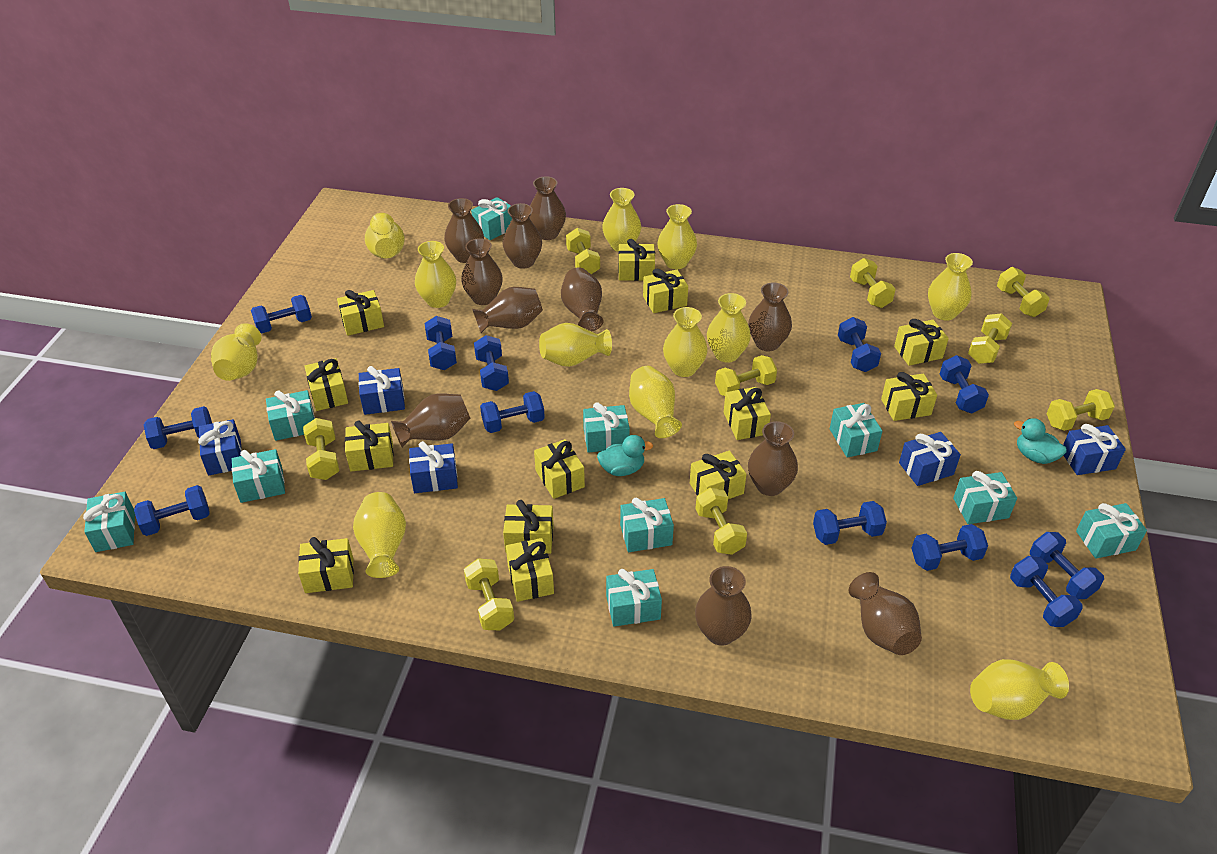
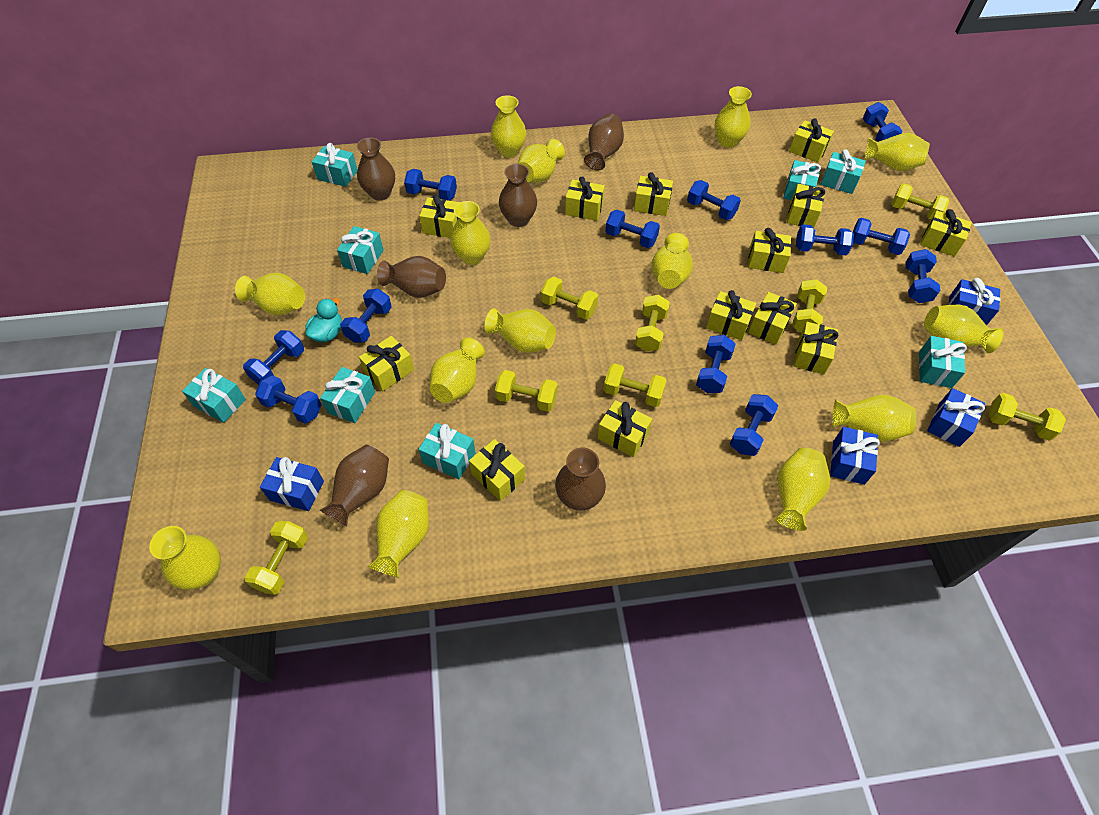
blue gift: [198,419,242,476] [358,366,405,415] [409,441,458,493] [899,432,961,486] [1063,424,1126,475] = 5 -> [260,457,324,511] [830,427,880,485] [927,388,985,447] [948,278,1001,325] = 4
brown vase: [391,394,471,448] [444,198,484,263] [461,238,503,305] [472,287,543,333] [503,203,542,269] [529,176,566,240] [561,268,604,332] [695,566,752,646] [748,283,792,351] [748,421,798,496] [849,572,922,655] = 11 -> [320,444,389,526] [356,138,395,200] [377,256,446,298] [499,164,537,227] [555,448,606,511] [584,113,624,170] = 6
turquoise duck: [597,435,653,476] [1014,418,1067,464] = 2 -> [305,298,342,342] = 1
turquoise gift: [83,492,135,552] [232,449,285,503] [266,390,315,441] [471,197,512,240] [583,402,630,453] [606,569,662,627] [620,498,674,552] [830,403,882,458] [953,471,1017,524] [1076,503,1147,559] = 10 -> [182,368,246,423] [312,143,357,187] [320,367,375,423] [337,226,384,274] [419,423,476,479] [783,160,821,200] [820,149,866,194] [919,336,967,388] = 8
yellow dumbbell: [303,418,339,480] [464,558,514,630] [566,228,600,274] [695,488,747,555] [715,355,777,396] [850,258,896,308] [968,313,1012,364] [997,267,1049,317] [1047,389,1115,431] = 9 -> [245,521,308,595] [495,370,558,412] [541,276,598,320] [603,363,667,407] [635,295,670,352] [792,279,827,333] [891,183,950,219] [988,393,1066,441] = 8
yellow vase: [211,323,261,381] [353,492,406,578] [365,213,405,259] [415,241,456,308] [539,323,612,367] [602,188,641,252] [629,366,682,438] [657,204,697,269] [663,307,708,377] [707,293,751,363] [928,253,973,321] [970,659,1069,720] = 12 -> [149,526,221,590] [235,273,305,315] [368,490,429,578] [430,338,485,403] [450,201,490,265] [485,308,556,353] [491,95,526,157] [518,139,565,183] [652,233,693,289] [715,86,752,148] [775,448,830,531] [832,395,916,442] [864,133,930,171] [924,305,1004,353] = 14

